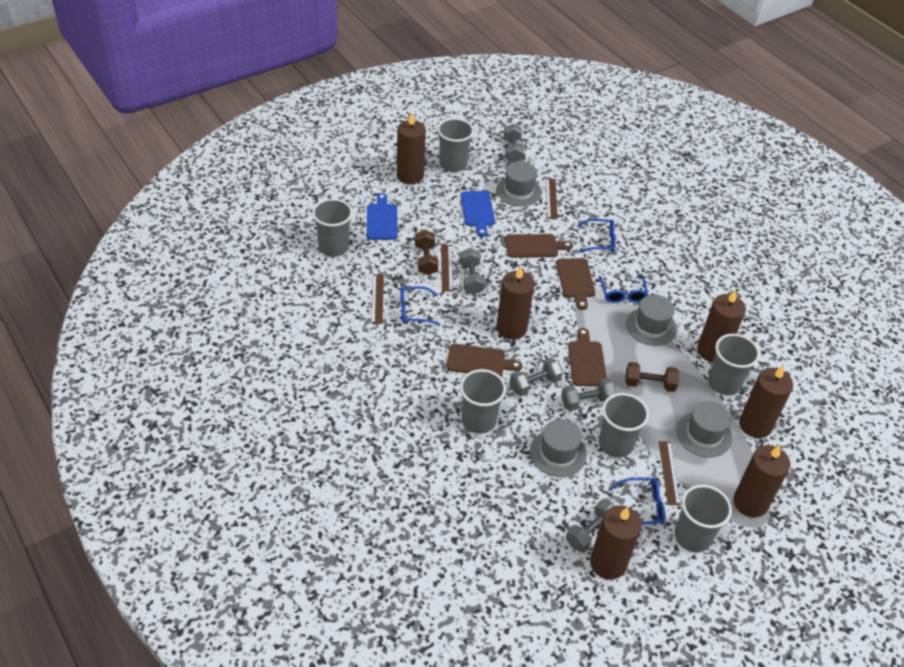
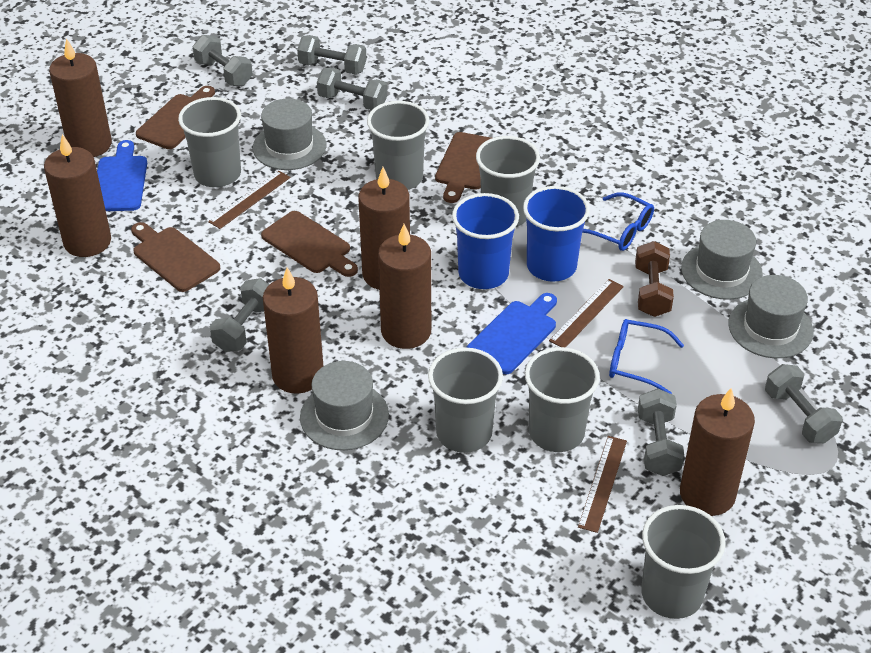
blue cup: none = 0 -> [452,193,519,289] [523,186,590,282] = 2
blue glasses: [401,286,441,326] [577,218,616,253] [599,276,648,303] [611,478,665,525] = 4 -> [582,193,654,251] [609,319,684,394] = 2
brown dumbbell: [415,230,439,275] [625,362,679,392] = 2 -> [635,241,674,317] = 1
brown ruler: [371,274,384,324] [441,245,453,292] [546,178,558,219] [659,441,681,505] = 4 -> [208,171,290,229] [549,279,624,348] [578,436,627,533] = 3
grey dumbbell: [460,248,485,294] [504,124,524,162] [510,358,563,396] [561,378,617,411] [566,499,615,552] = 5 -> [193,35,253,86] [210,278,269,352] [297,35,367,74] [317,67,387,110] [638,389,684,476] [765,364,843,443] = 6

